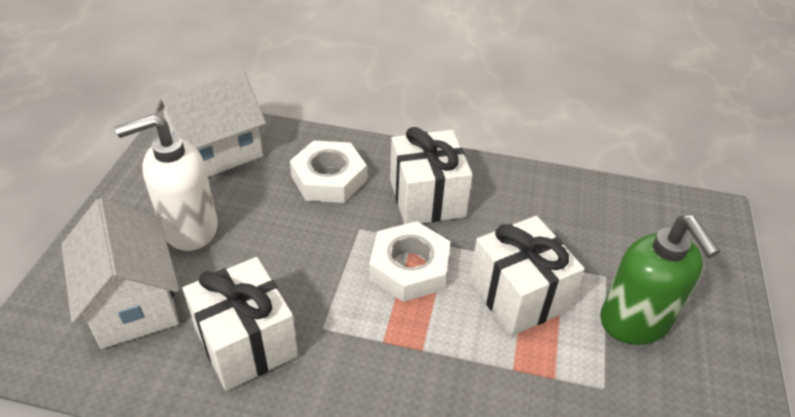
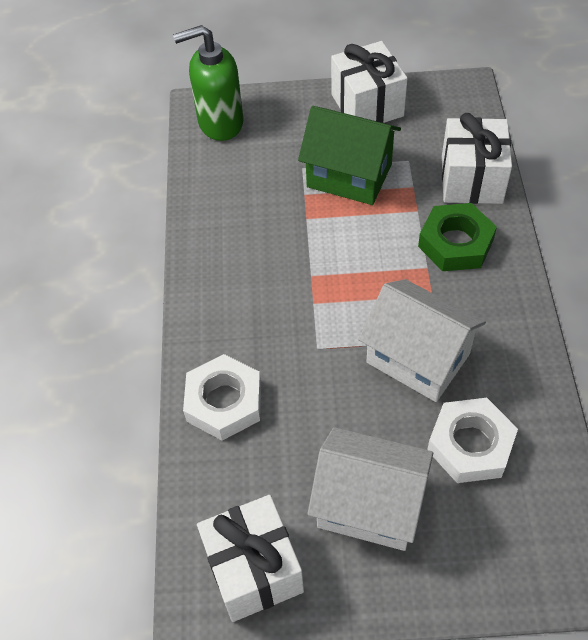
green house: none = 0 -> [298,106,401,205] = 1
green nut: none = 0 -> [418,203,497,271] = 1
white soap dispenser: [115,114,218,251] = 1 -> none = 0

